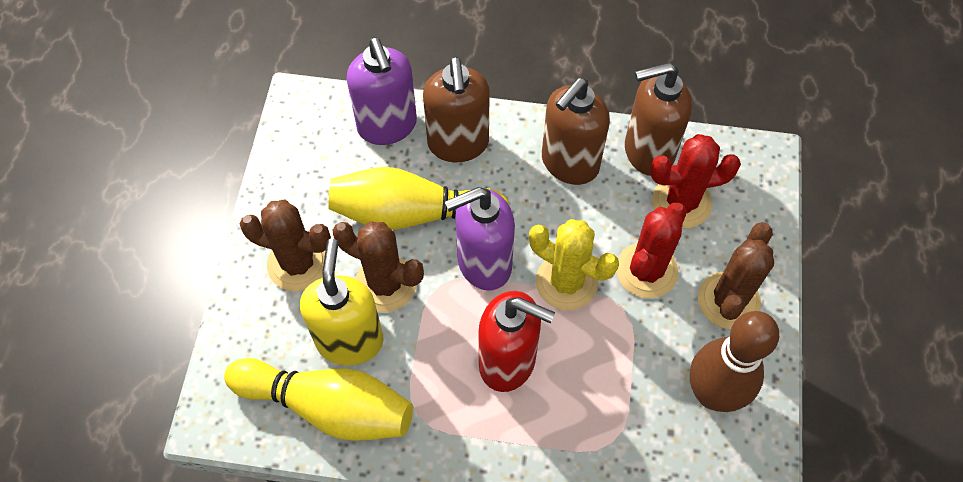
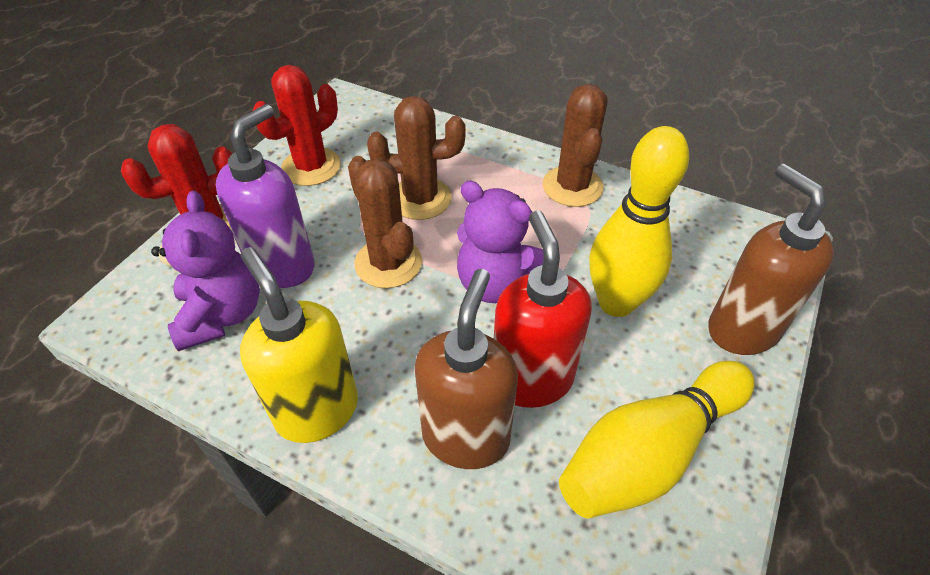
brown bowling pin: [690,311,779,412] = 1 -> none = 0
brown soap dispenser: [423,56,490,162] [542,78,610,185] [625,62,692,176] = 3 -> [414,269,518,469] [708,164,834,355] = 2
purple soap dispenser: [347,37,417,145] [445,187,515,290] = 2 -> [216,104,315,288] = 1
purple teddy bear: none = 0 -> [151,191,260,351] [457,181,544,303] = 2
yellow cactus: [529,219,619,310] = 1 -> none = 0

